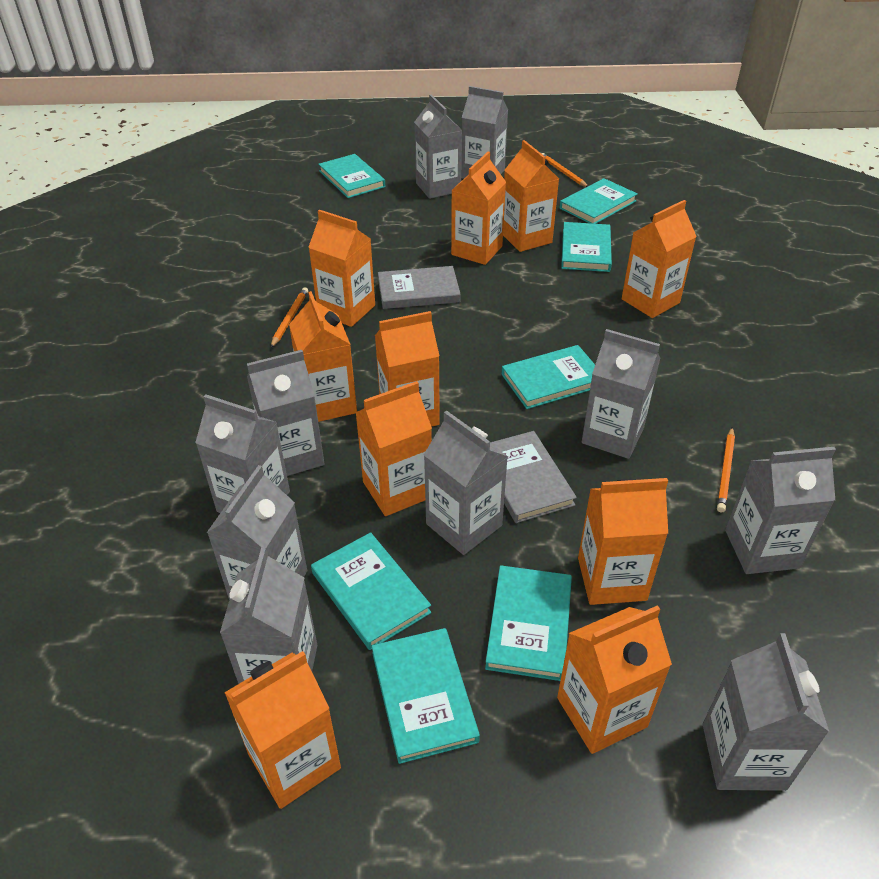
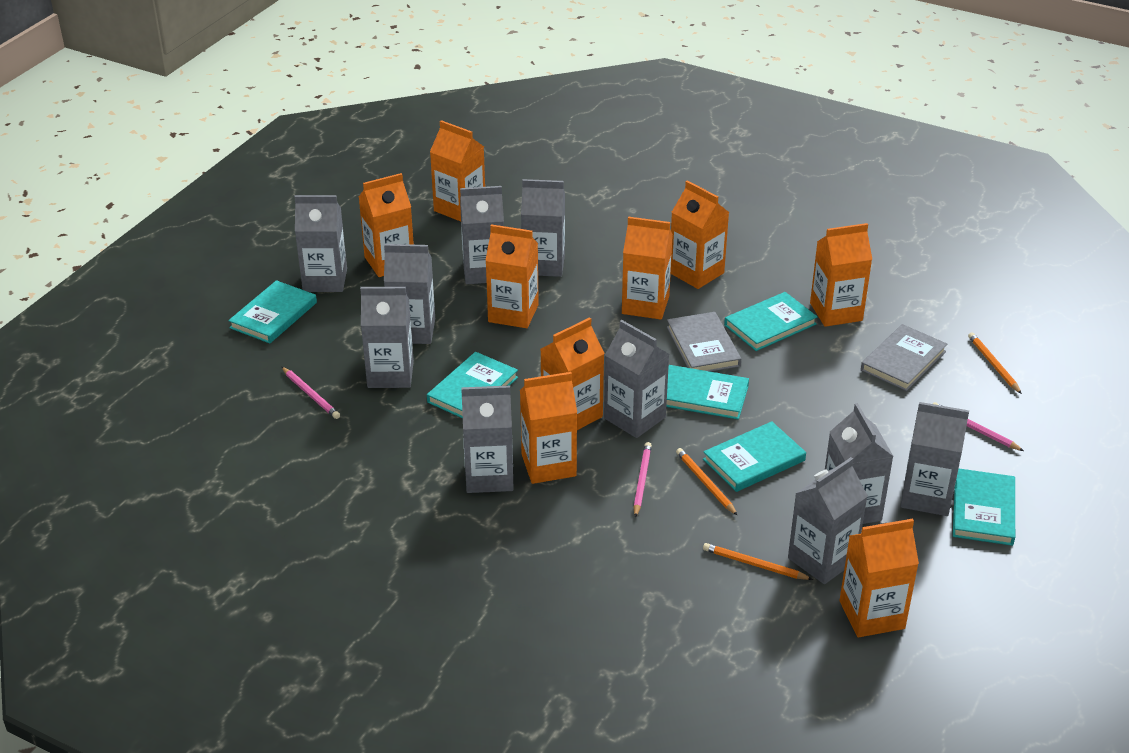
orange carton: [224,651,341,809] [289,291,357,422] [308,210,375,327] [355,381,432,516] [375,311,440,427] [451,152,506,265] [503,140,559,252] [557,605,672,754] [578,478,668,605] [622,200,697,318] = 10 -> [359,173,414,277] [430,120,485,222] [485,224,539,328] [520,372,577,484] [541,317,605,430] [622,217,673,320] [671,180,730,289] [810,223,872,327] [839,519,919,637] = 9
pink pencil: none = 0 -> [282,367,340,419] [634,442,652,518] [933,402,1024,451] = 3
turquoise book: [311,532,431,650] [318,154,385,198] [372,628,480,764] [485,565,572,681] [502,345,595,409] [559,178,638,224] [561,222,612,272] = 7 -> [228,280,317,344] [427,352,518,418] [666,365,749,420] [703,421,806,492] [724,292,817,351] [953,469,1015,546] = 6

